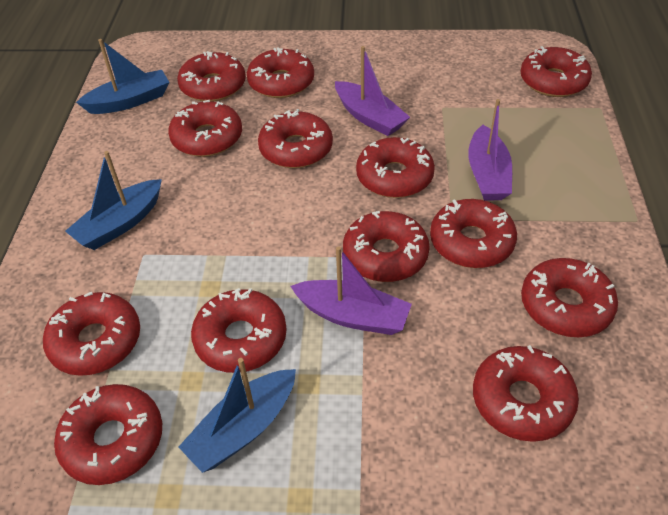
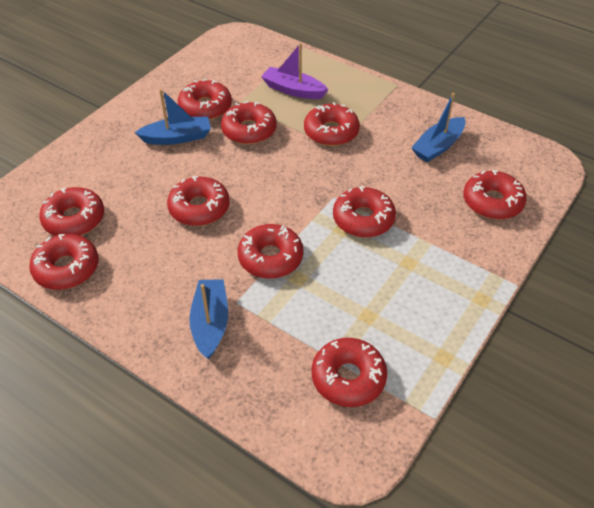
purple boat: [290,246,412,335] [335,46,410,136] [468,99,512,201] = 3 -> [261,43,328,99] = 1
red donut: [43,291,140,376] [54,384,162,485] [168,100,242,157] [177,51,246,102] [191,288,287,373] [247,47,314,98] [258,109,333,168] [343,211,430,282] [356,137,435,198] [430,199,517,268] [473,345,579,442] [520,46,592,97] [521,258,618,337] = 13 -> [29,234,99,290] [39,187,104,236] [167,176,230,226] [178,79,232,120] [221,101,277,144] [238,224,303,279] [304,102,360,146] [312,338,387,407] [333,187,396,238] [464,170,527,220] = 10

